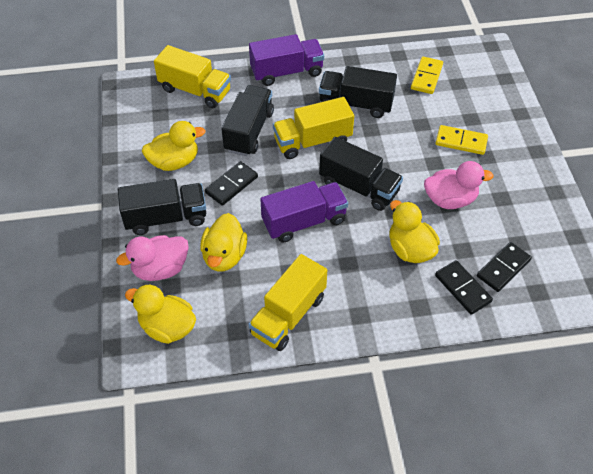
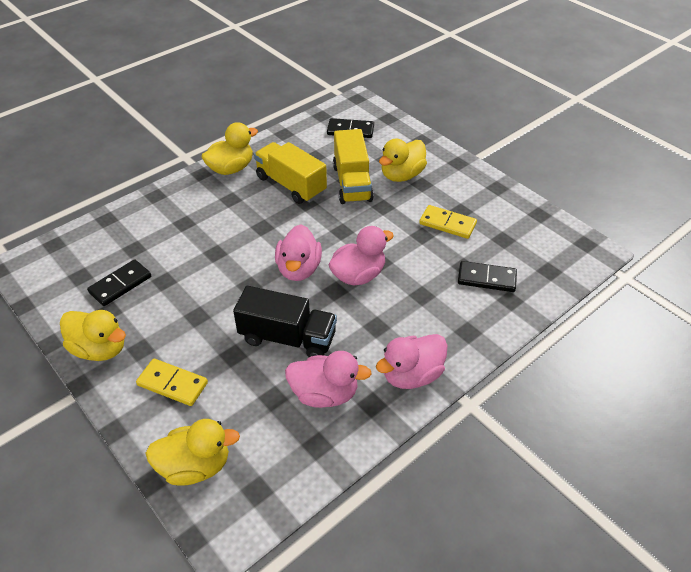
black truck: [118,179,206,235] [222,85,274,156] [319,66,397,118] [319,137,403,211] = 4 -> [233,286,337,357] = 1
pink duck: [116,235,189,281] [424,161,494,209] = 2 -> [275,224,322,281] [285,351,372,408] [328,226,394,286] [376,334,448,389] = 4
purple truck: [249,34,324,86] [260,181,348,243] = 2 -> none = 0
yellow truck: [154,45,231,108] [248,254,327,351] [273,97,354,159] = 3 -> [254,142,327,204] [333,129,374,204] = 2

